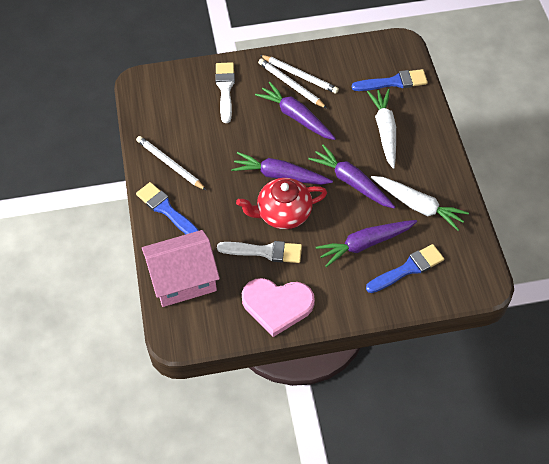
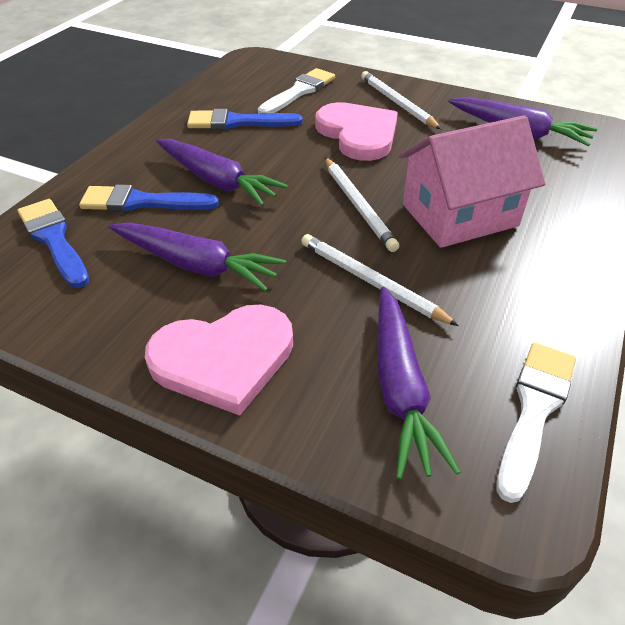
pink heart: [242,278,315,337] = 1 -> [145,305,293,416] [315,102,398,161] = 2
red teapot: [236,178,327,229] = 1 -> none = 0
white carrot: [367,89,396,169] [371,176,469,231] = 2 -> none = 0

